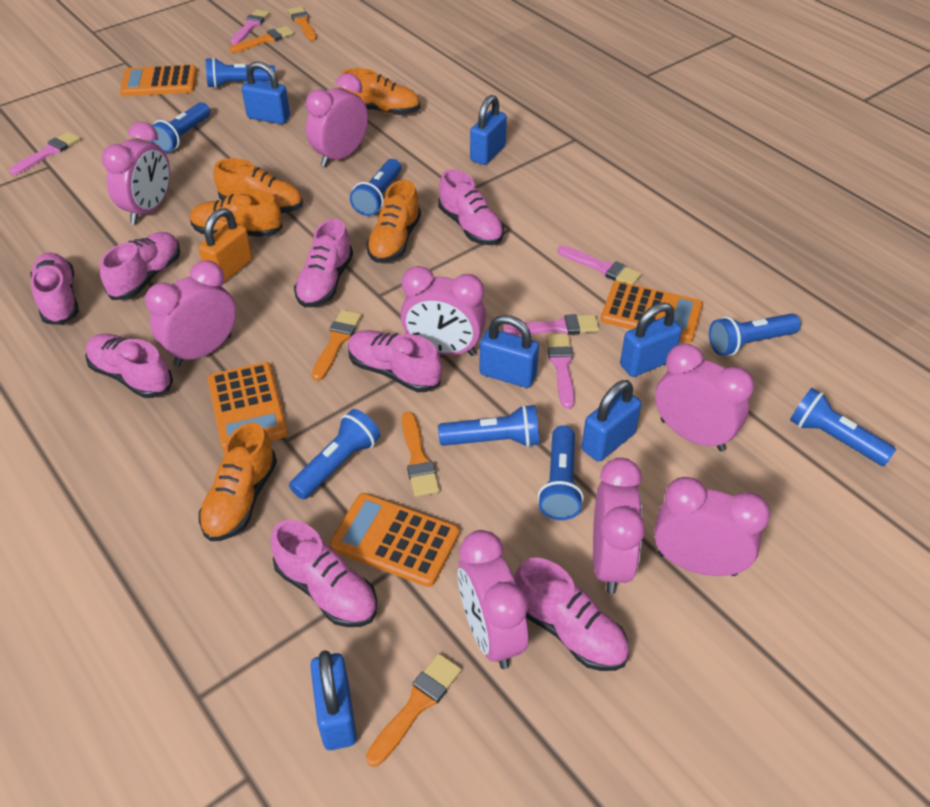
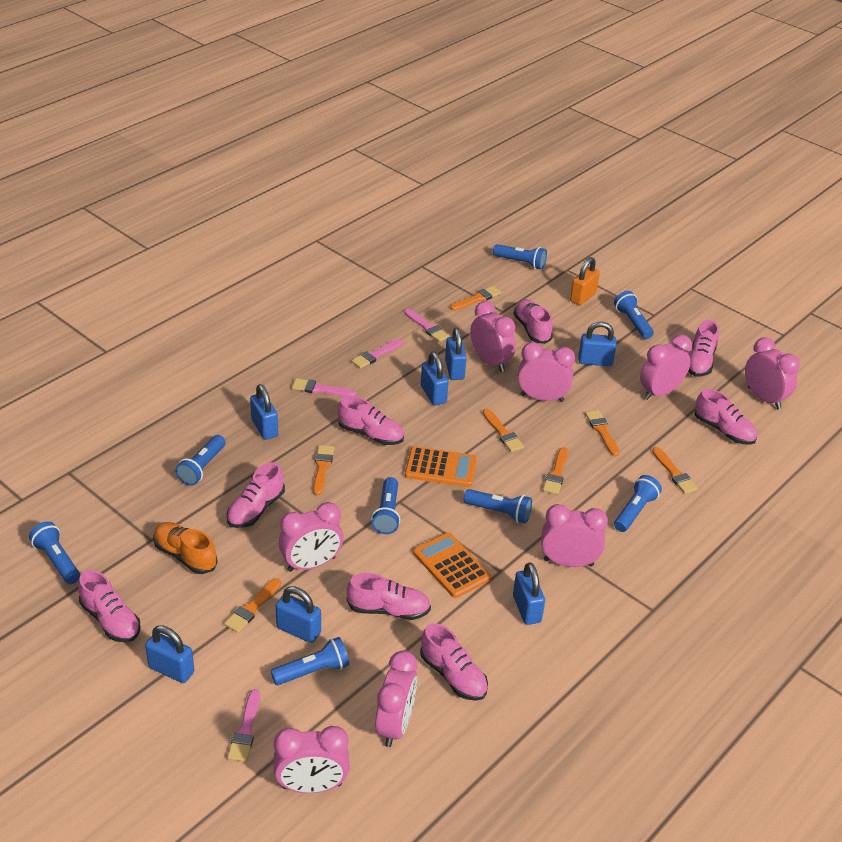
blue padlock: [242,61,290,124] [310,650,357,750] [470,95,507,165] [479,315,539,388] [582,380,641,461] [620,302,682,377] = 6 -> [145,625,194,683] [250,384,278,440] [276,586,321,643] [421,352,449,405] [445,327,467,380] [513,562,545,625] [578,322,617,366] = 7
orange brush: [230,26,294,53] [288,6,317,41] [312,310,362,381] [366,653,461,767] [402,412,439,497] = 5 -> [224,578,281,633] [313,445,334,496] [450,286,501,311] [483,408,524,452] [543,447,568,495] [585,410,620,456] [652,447,698,494] = 7
orange calculator: [120,65,197,96] [208,362,288,450] [329,493,459,587] [601,281,703,343] = 4 -> [405,446,477,487] [413,532,491,598] = 2
orange shoe: [190,190,283,237] [199,422,277,541] [214,158,303,213] [340,68,420,115] [366,180,421,263] = 5 -> [153,522,218,574] = 1
pink brush: [9,132,80,175] [230,9,270,45] [503,314,599,335] [546,334,575,409] [558,246,641,285] = 5 -> [227,689,260,762] [292,378,356,397] [351,339,403,369] [404,309,449,342] = 4

